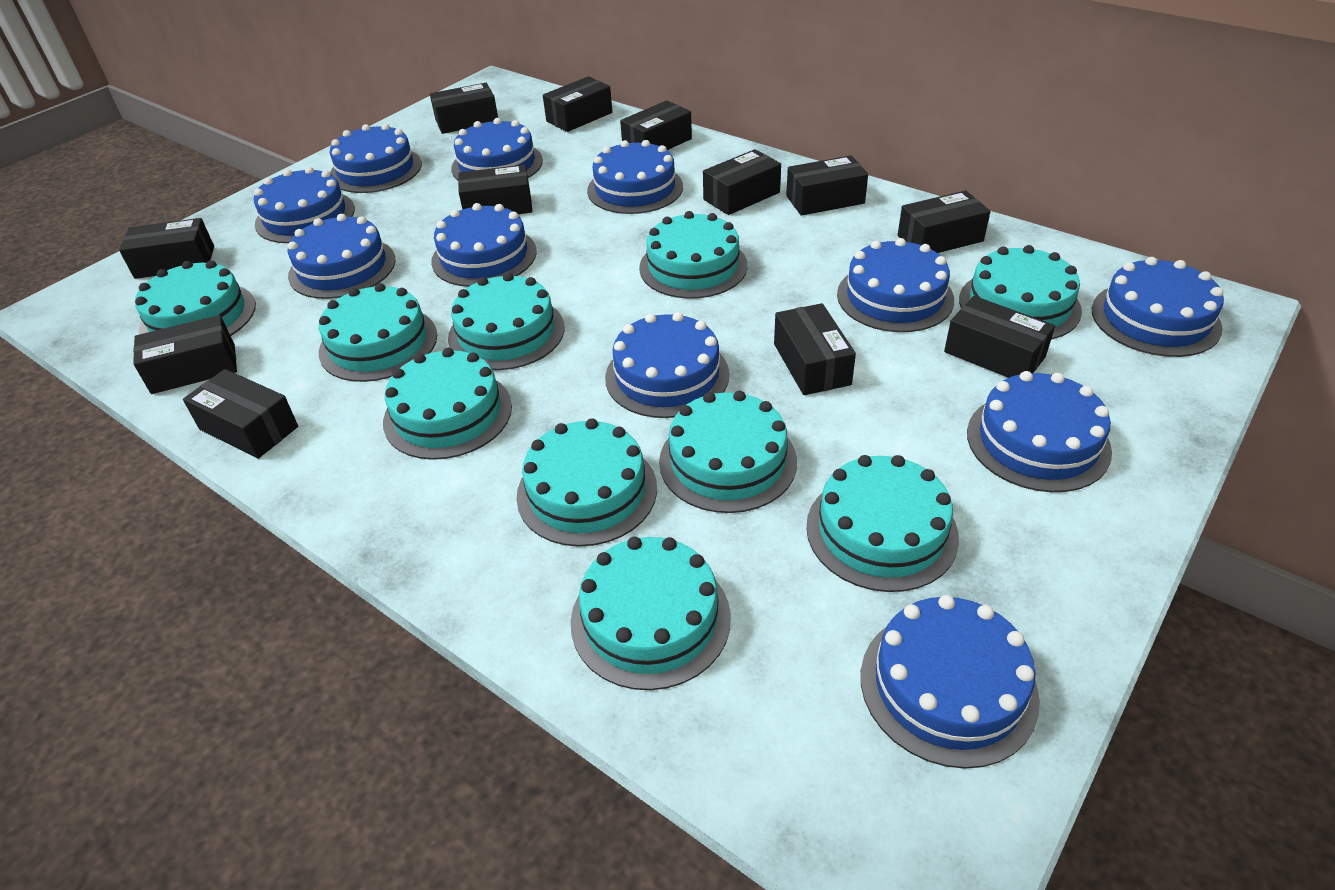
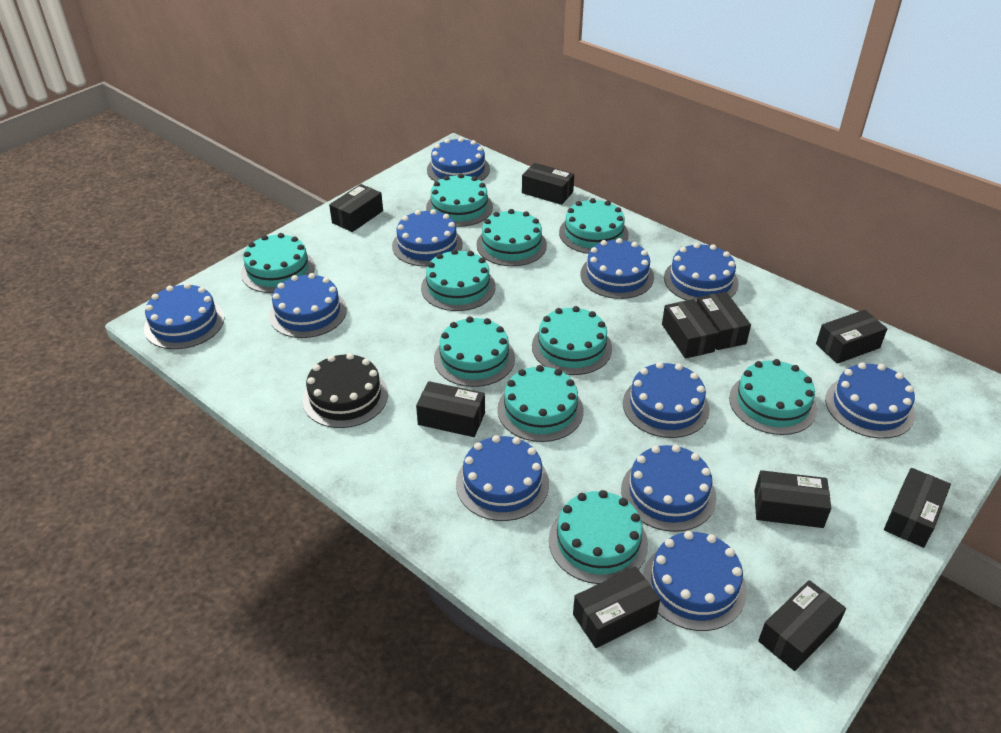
black box: [119,218,214,279] [133,315,237,394] [183,369,298,459] [430,83,498,134] [458,165,532,214] [543,76,612,132] [620,100,692,150] [703,149,781,215] [774,303,856,395] [786,156,868,216] [898,190,991,253] [944,296,1055,378] = 12 -> [329,184,383,232] [416,381,485,437] [522,163,574,205] [573,567,661,648] [662,299,719,359] [697,292,751,350] [754,470,831,528] [758,580,846,671] [816,310,887,364] [884,468,951,548] = 10
black cake: none = 0 -> [303,353,388,428] = 1

